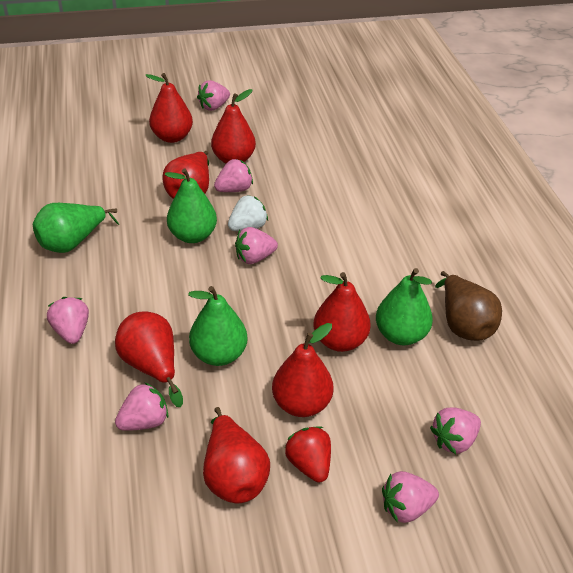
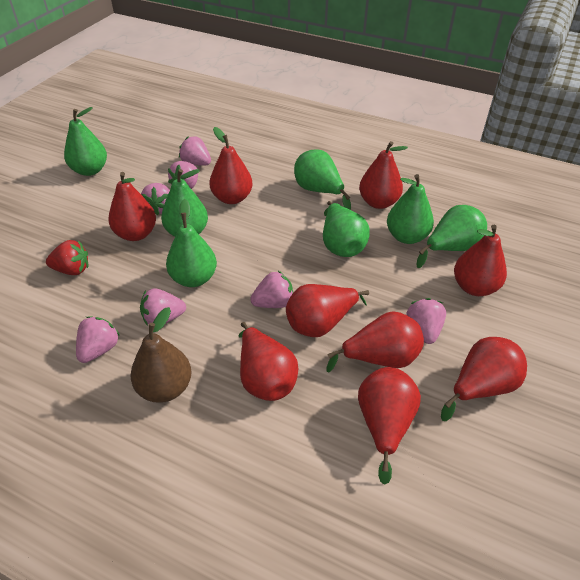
green pear: [33,203,119,253] [164,168,217,243] [188,286,248,366] [376,268,433,345] = 4 -> [64,107,107,176] [161,169,208,237] [166,199,217,287] [294,149,351,210] [323,201,370,257] [387,174,434,244] [416,205,487,268] = 7
red pear: [115,312,183,407] [145,73,193,143] [162,151,209,199] [203,407,270,503] [211,89,256,163] [272,323,334,417] [313,272,371,352] = 7 -> [108,172,156,241] [209,127,253,204] [238,322,298,401] [286,284,369,337] [326,311,424,372] [358,367,421,485] [359,141,408,209] [441,337,527,421] [454,225,507,296] = 9
white strawberry: [228,195,268,231] = 1 -> none = 0

